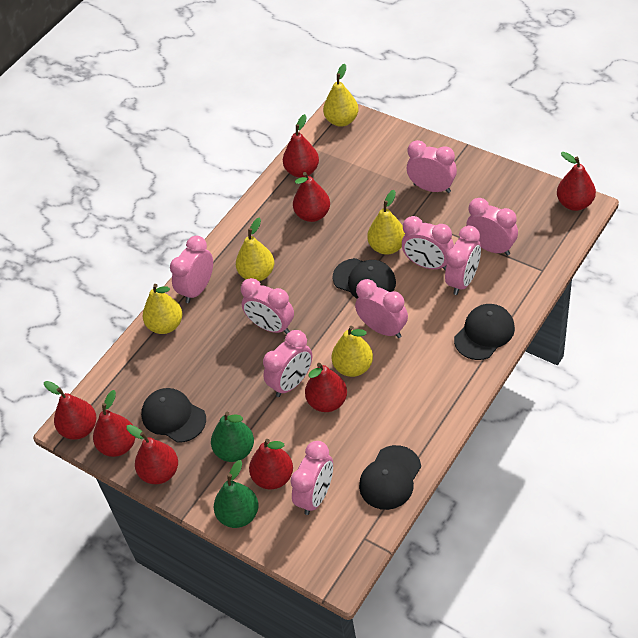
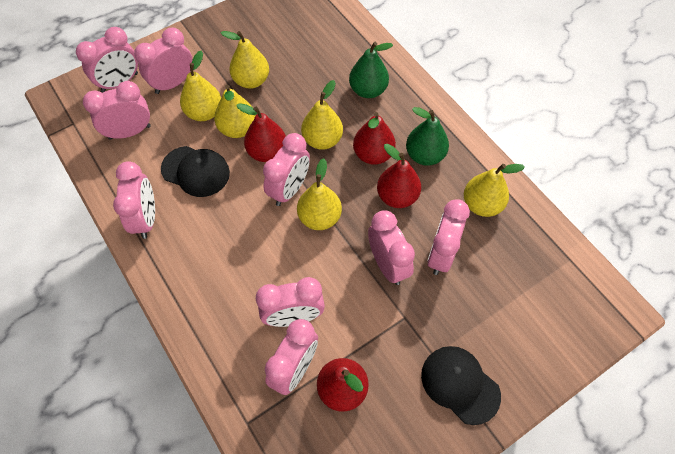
black cap: [141,388,206,443] [332,258,396,299] [359,445,421,510] [454,304,515,360] = 4 -> [161,146,230,197] [421,346,501,425] = 2
red pear: [44,381,96,440] [93,390,135,457] [127,425,178,484] [249,439,293,489] [283,114,319,178] [293,172,330,222] [305,363,347,412] [557,152,596,211] = 8 -> [236,103,286,162] [317,358,369,412] [353,112,396,165] [377,144,421,208] = 4
yellow pear: [143,284,182,334] [236,218,274,281] [323,64,358,127] [331,326,373,377] [367,190,405,255] = 5 -> [180,51,221,121] [214,85,256,138] [221,31,269,89] [297,158,342,230] [301,80,343,150] [464,164,525,217] = 6

